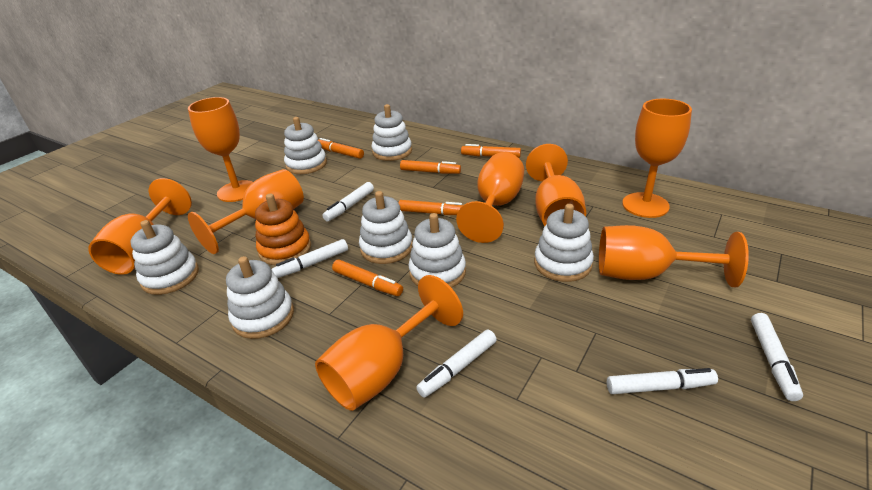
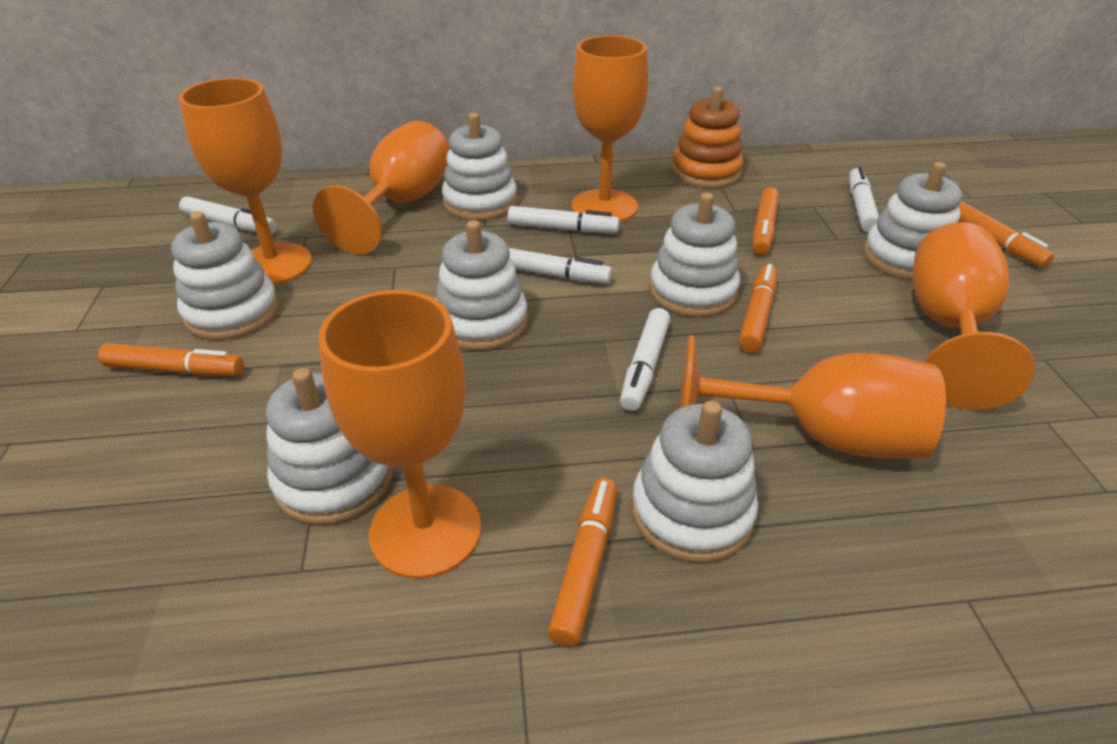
orange goblet: [88,178,192,275] [188,97,253,202] [188,169,304,254] [315,275,463,411] [456,152,524,243] [526,144,586,226] [599,225,749,288] [622,99,692,218] = 8 -> [179,78,312,285] [313,121,450,254] [318,290,481,579] [572,36,648,223] [679,335,946,459] [912,222,1035,410] = 6

